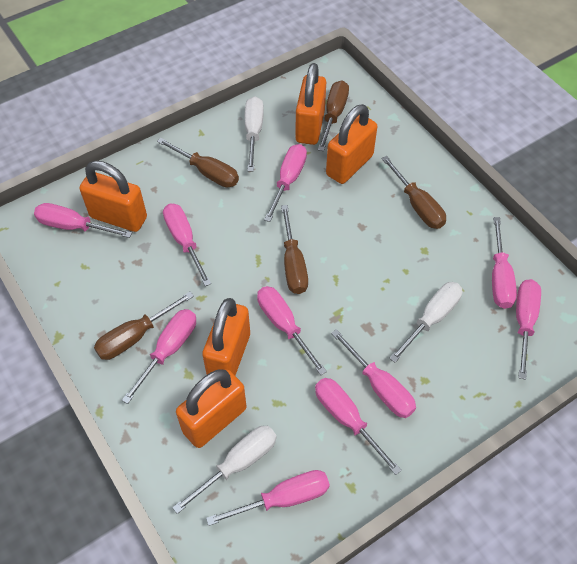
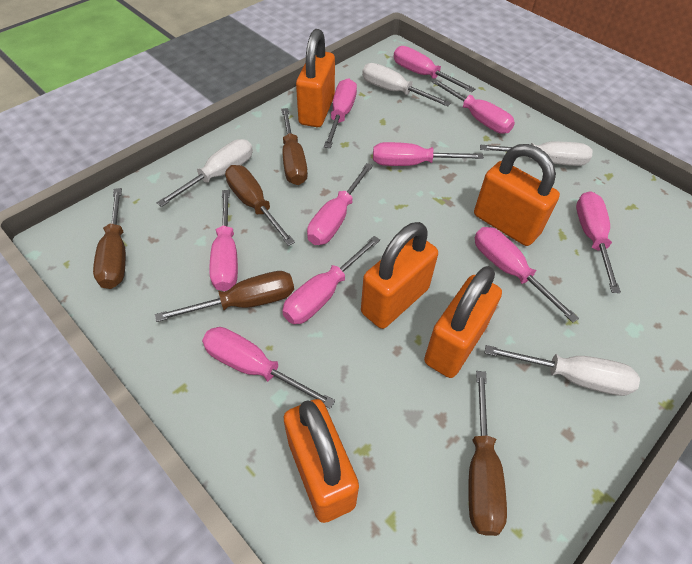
white screwdriver: [172,426,277,514] [245,96,264,172] [389,282,463,363] = 3 -> [157,139,253,207] [362,63,451,107] [480,142,592,166] [485,345,640,396] = 4

